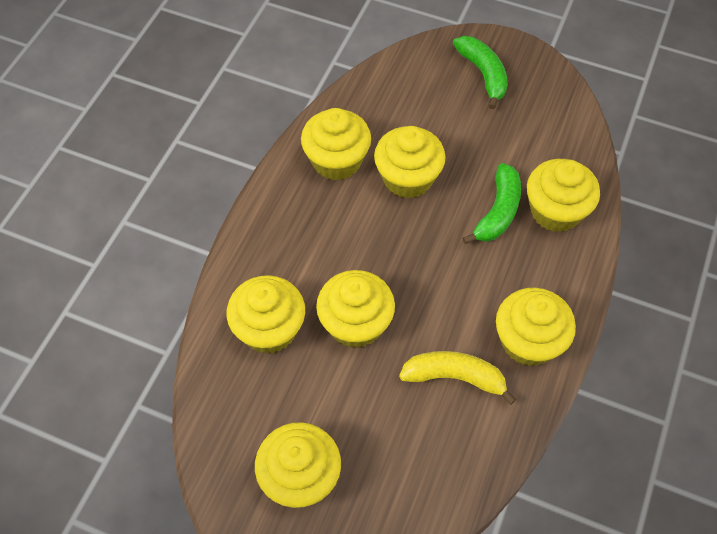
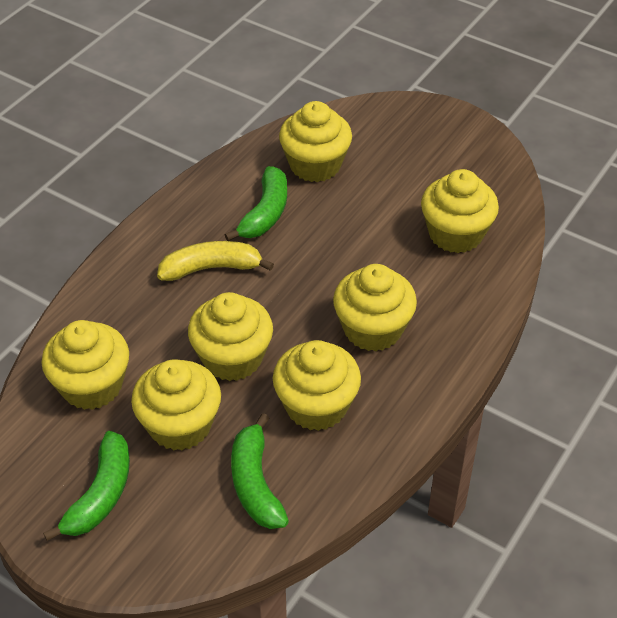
green banana: [453,36,508,109] [462,163,521,244] = 2 -> [43,431,130,541] [225,166,287,241] [231,413,289,529] = 3

